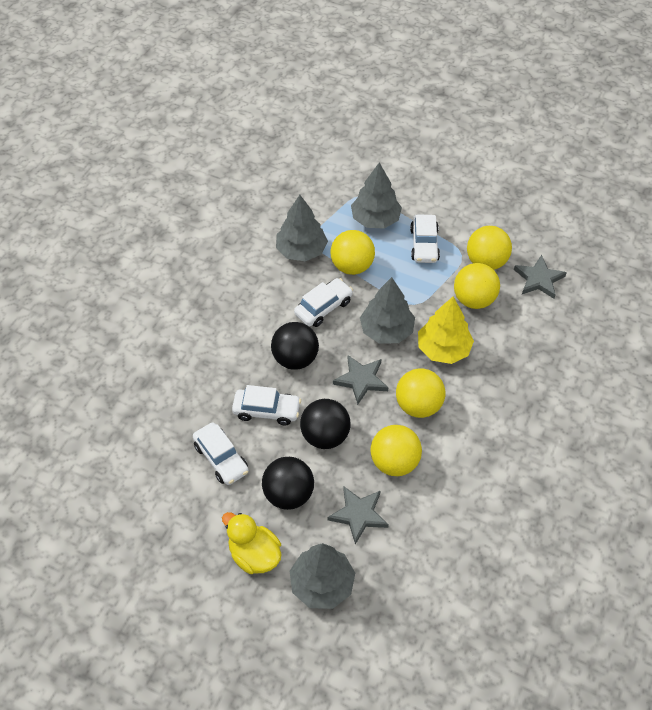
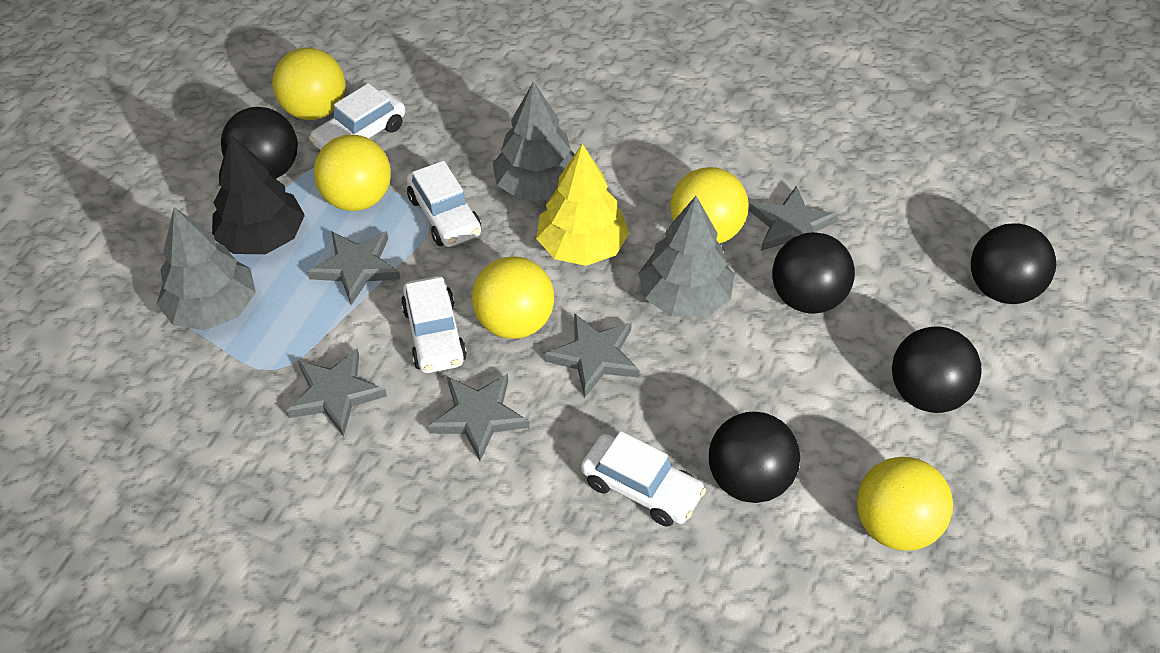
black ball: [262,457,314,510] [271,322,319,370] [300,399,351,449] = 3 -> [221,107,298,179] [709,412,800,503] [772,232,855,314] [892,326,982,413] [971,223,1056,304] = 5
black tree: none = 0 -> [212,134,305,254] = 1
grey star: [327,487,389,544] [333,355,388,405] [514,255,567,299] = 3 -> [286,348,387,437] [307,231,400,305] [428,374,529,461] [544,313,640,398] [749,186,838,251] = 5
grey tree: [276,195,328,261] [290,543,355,609] [351,162,402,229] [360,277,415,343] = 4 -> [157,207,256,330] [492,81,575,200] [638,196,734,317] = 3
yellow duck: [222,512,281,574] = 1 -> none = 0

